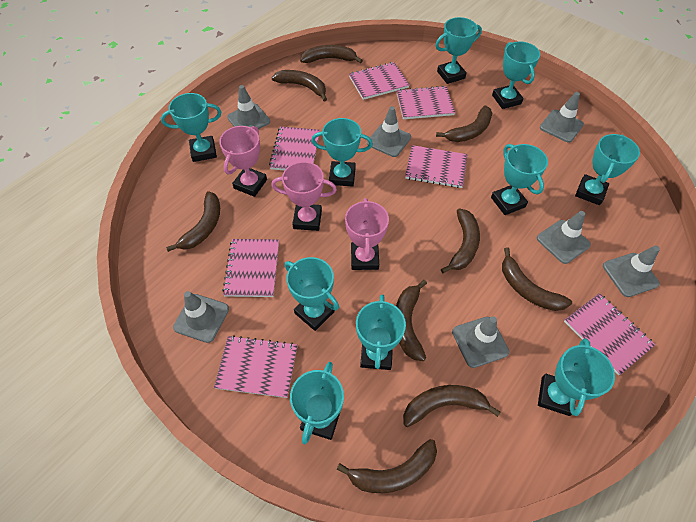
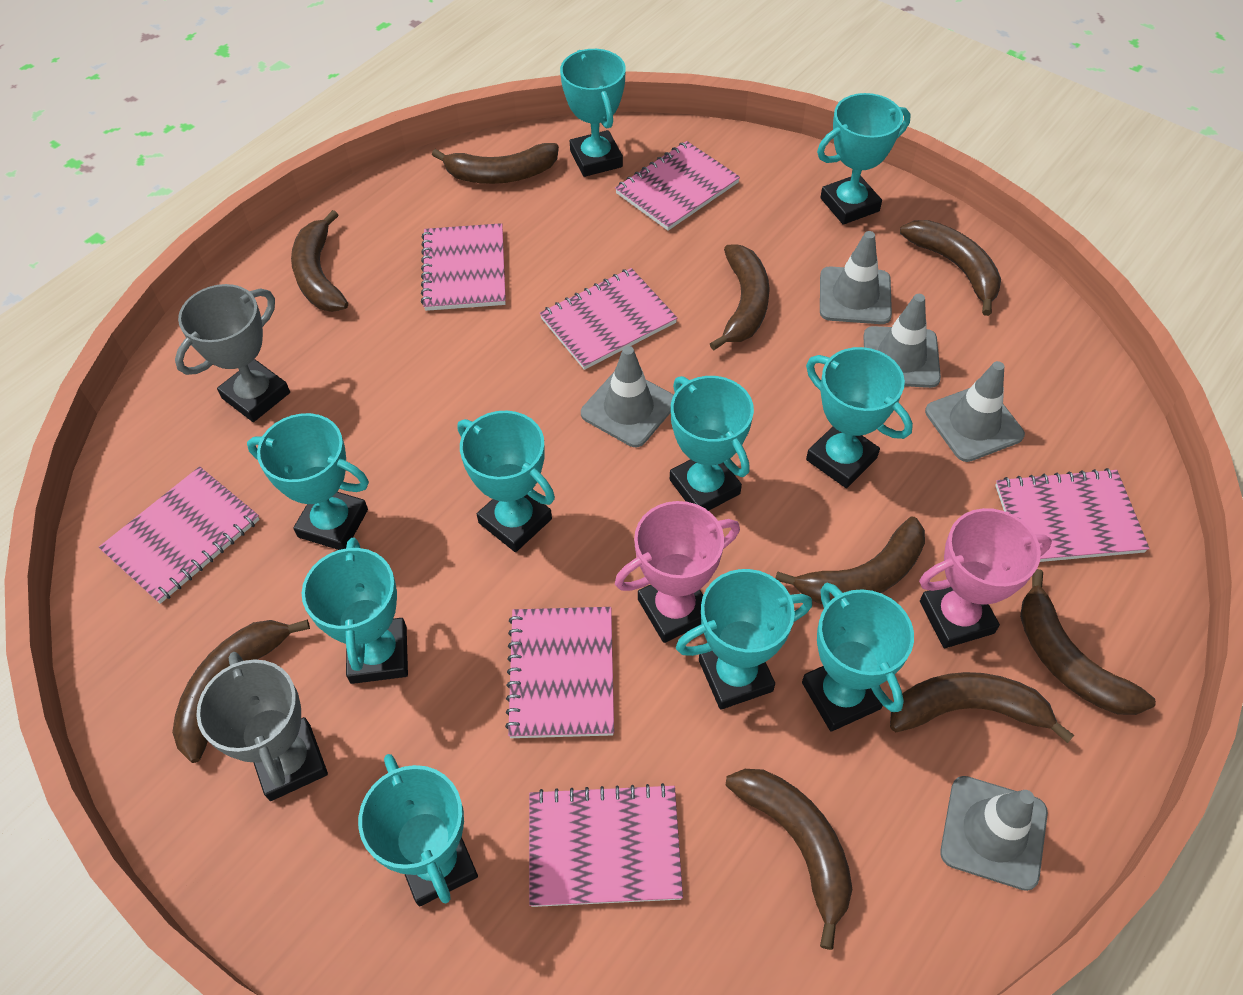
grey traffic cone: [173,291,229,343] [227,85,270,129] [367,106,411,157] [452,316,509,368] [537,211,591,264] [540,92,584,142] [603,246,660,297] = 7 -> [581,346,674,447] [820,231,892,324] [863,294,941,388] [925,361,1025,462] [940,776,1048,891] = 5
grey trophy: none = 0 -> [175,284,290,422] [196,652,328,801] = 2
pink trophy: [219,126,267,197] [271,162,337,231] [345,198,389,270] = 3 -> [615,501,740,643] [919,508,1052,648] = 2

